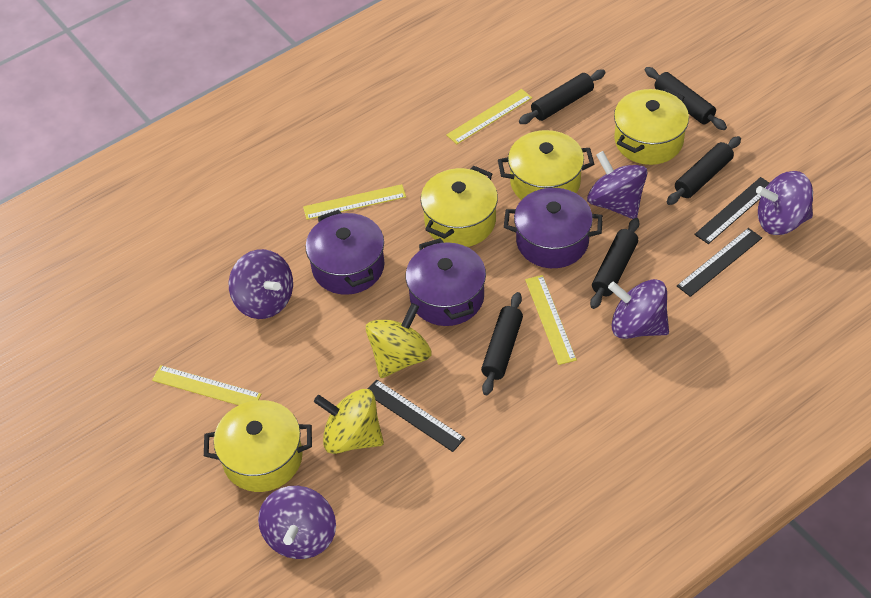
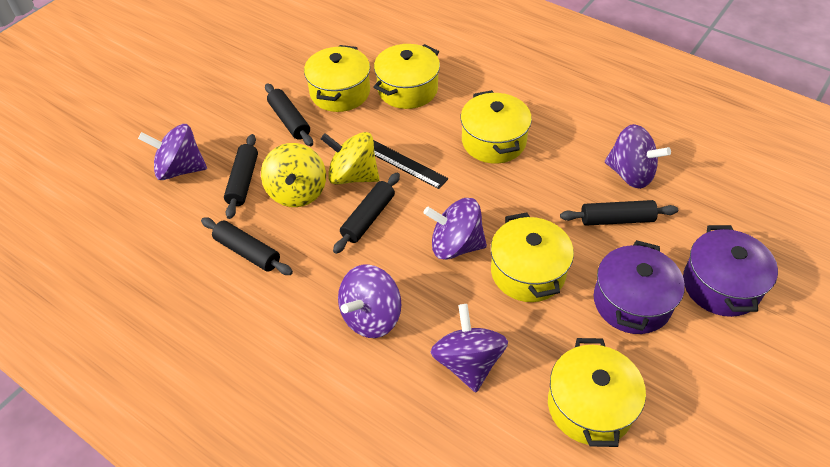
black ruler: [368,379,465,452] [677,228,762,297] [694,177,769,244] = 3 -> [373,140,448,189] = 1
purple pot: [306,209,385,295] [406,238,486,326] [504,188,603,268] = 3 -> [594,240,685,334] [683,225,778,317] = 2
yellow pot: [204,400,312,492] [421,166,498,247] [498,130,594,200] [614,88,689,165] = 4 -> [304,45,370,112] [373,44,440,109] [461,90,532,164] [491,212,574,302] [548,338,646,447] = 5
yellow ruler: [152,365,261,405] [303,184,406,220] [446,89,532,144] [525,275,577,365] = 4 -> none = 0

